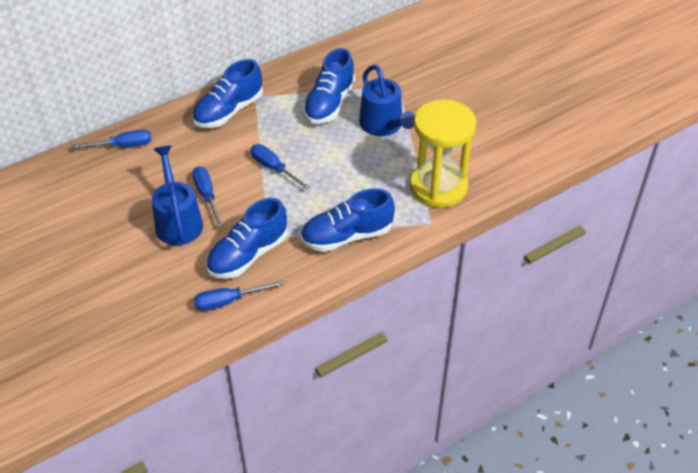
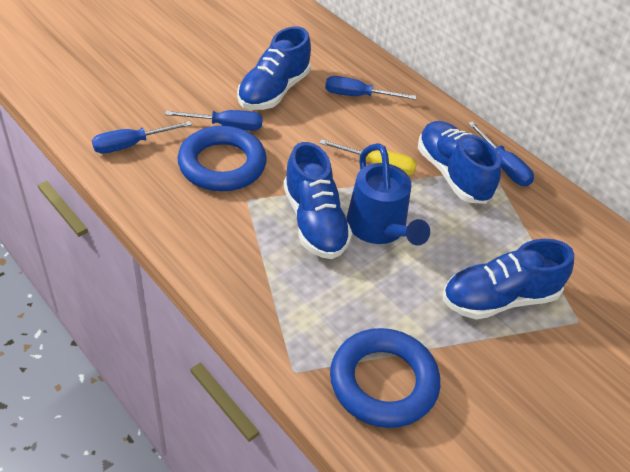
blue ring: none = 0 -> [177,126,267,191] [330,328,440,428] = 2
blue watering can: [152,145,203,245] [359,65,415,136] = 2 -> [347,143,430,245] = 1
yellow hourglass: [410,100,477,208] = 1 -> none = 0
yellow screwdriver: none = 0 -> [319,139,417,176] = 1

